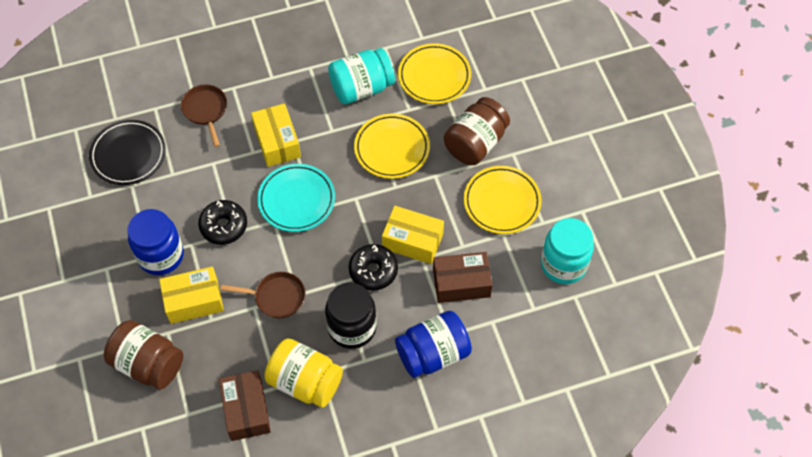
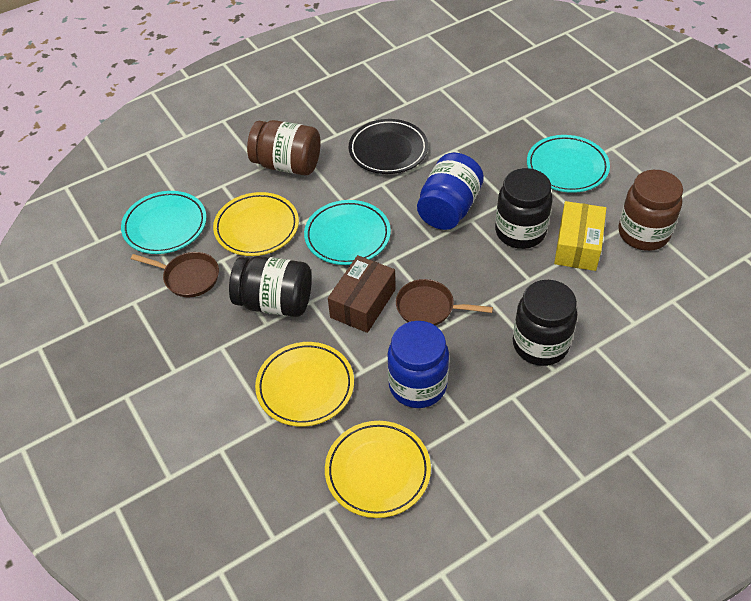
black donut: [198,200,247,245] [349,244,398,291] = 2 -> none = 0
black jar: [325,283,377,349] = 1 -> [229,256,312,317] [495,168,552,249] [513,280,577,366] = 3
brown box: [219,370,271,441] [433,252,493,303] = 2 -> [328,255,396,333] = 1
turquoise jar: [328,48,395,104] [541,218,594,284] = 2 -> none = 0
turquoise plate: [257,164,335,232] = 1 -> [121,191,207,254] [304,200,391,265] [527,135,610,193] = 3
yellow box: [159,266,224,324] [251,103,301,167] [382,206,444,264] = 3 -> [554,201,606,271] = 1
yellow jar: [264,338,343,408] = 1 -> none = 0

